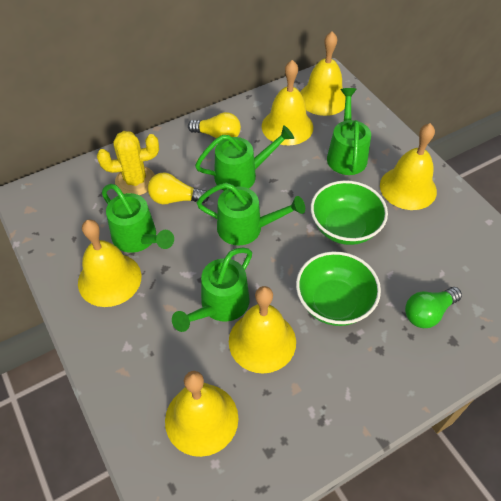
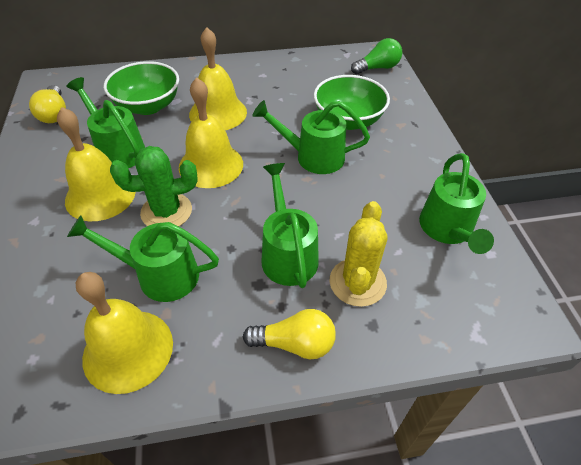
green cactus: none = 0 -> [110,146,198,226] = 1
yellow bell: [78,220,141,307] [165,371,238,457] [229,286,296,373] [262,60,313,145] [300,31,346,116] [380,123,437,210] = 6 -> [57,107,136,221] [76,272,173,394] [179,77,243,188] [189,27,247,130] = 4

